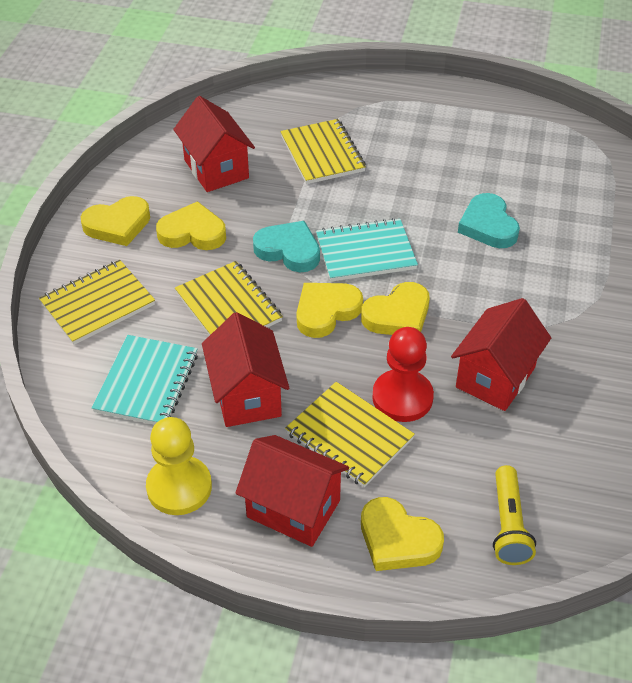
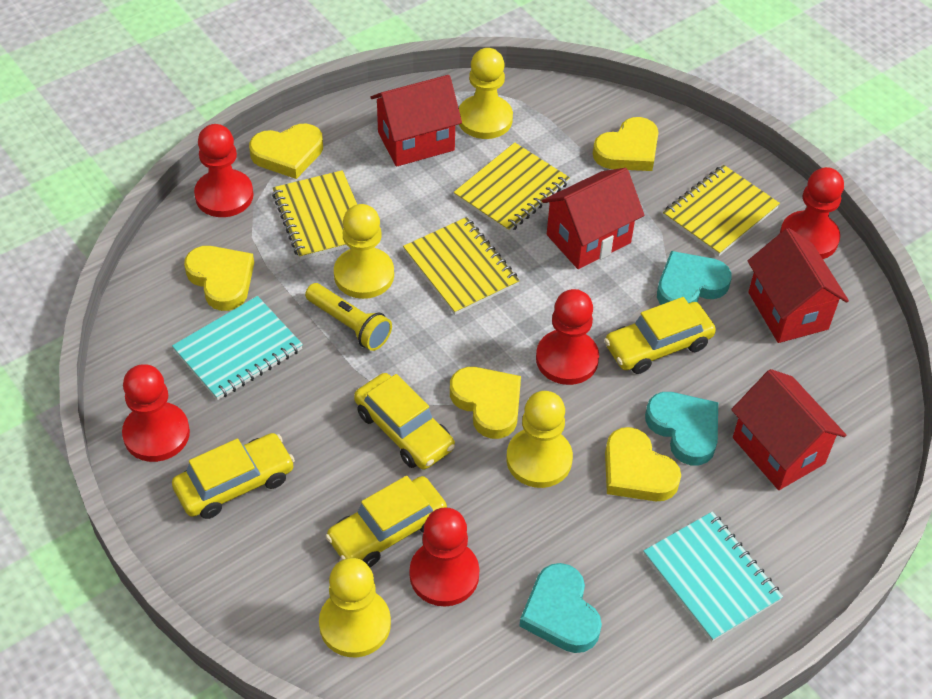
red pawn: [372,327,434,422] = 1 -> [122,364,190,462] [194,124,253,217] [409,507,479,606] [536,289,599,385] [780,167,844,259] = 5
turquoise heart: [253,221,320,272] [458,193,520,248] = 2 -> [519,563,602,653] [645,392,718,465] [657,251,732,305] = 3
yellow car: none = 0 -> [172,433,295,519] [325,476,447,568] [354,373,455,470] [604,297,716,374] = 4
yellow pawn: [146,417,212,515] = 1 -> [319,558,391,657] [334,204,394,299] [459,48,513,139] [506,391,573,488] = 4

